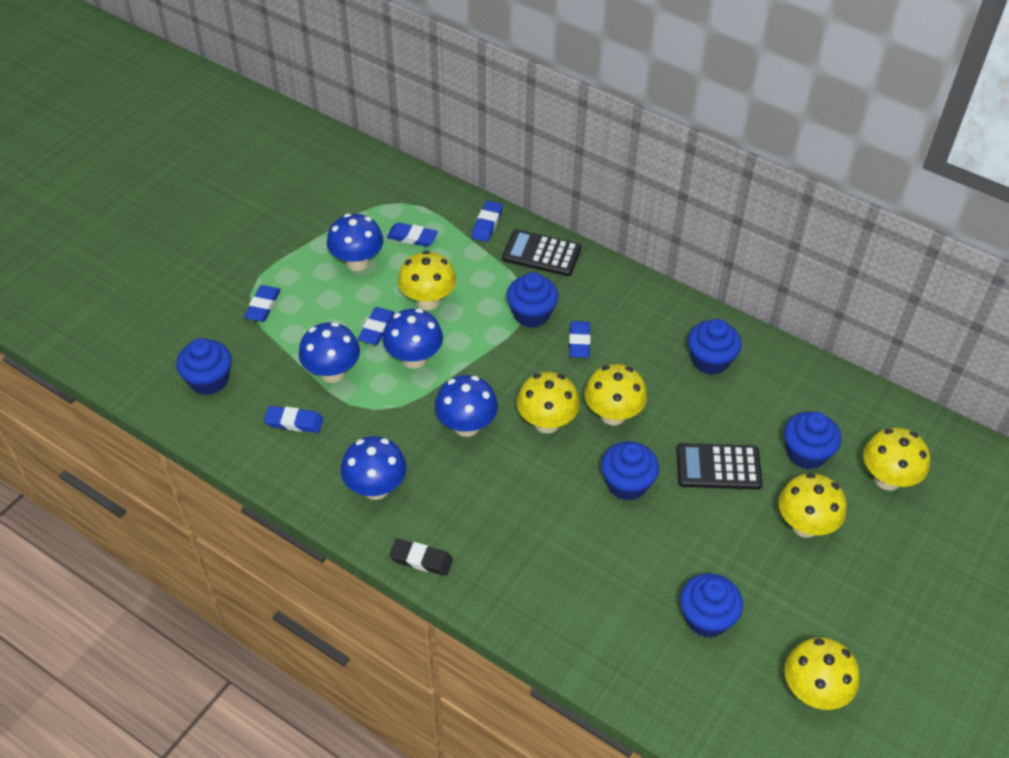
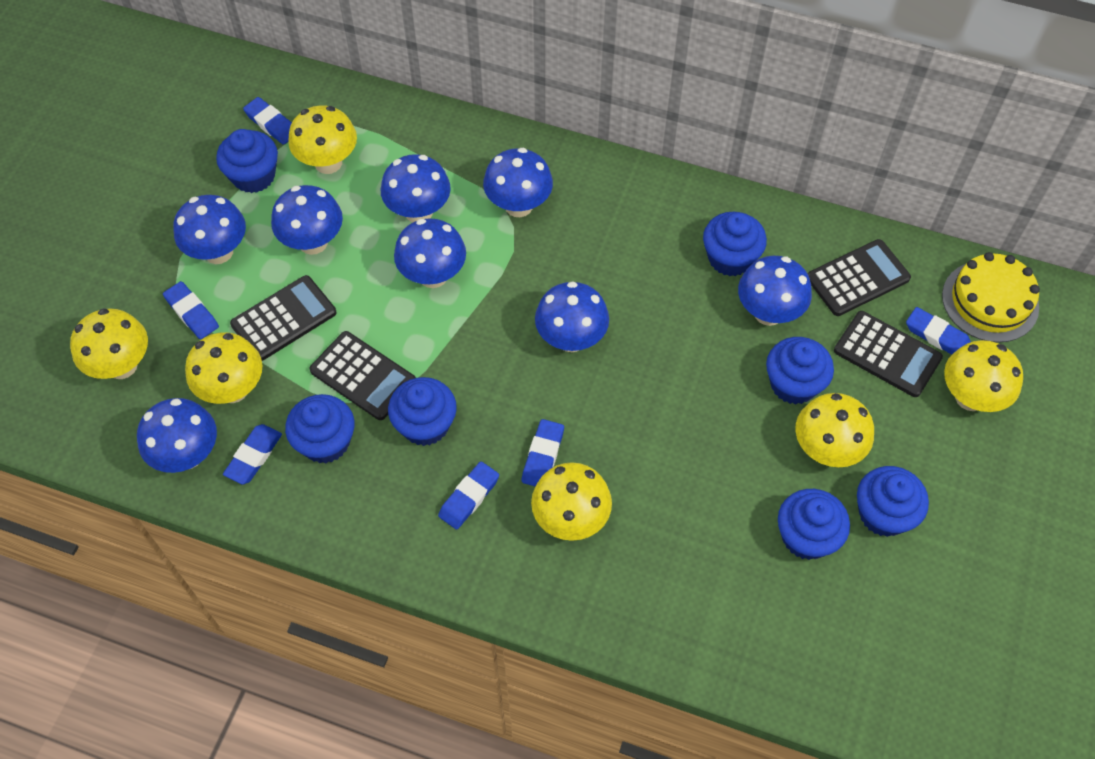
black calculator: [502,229,581,276] [676,443,763,489] = 2 -> [230,275,337,361] [309,331,416,420] [808,239,911,316] [834,311,943,397] = 4
black eraser: [389,539,453,576] = 1 -> none = 0
blue cupcake: [176,338,232,395] [506,272,558,328] [601,441,659,501] [680,573,743,638] [688,319,742,375] [784,412,841,470] = 6 -> [216,129,278,193] [285,394,355,463] [388,377,457,446] [703,212,767,276] [766,337,834,405] [778,489,850,560] [857,466,929,537] = 7
blue mushroom: [299,322,360,383] [327,213,384,271] [341,436,407,500] [382,308,443,369] [435,375,498,437] = 5 -> [137,398,217,473] [173,195,246,264] [271,185,343,255] [381,154,451,222] [394,218,466,288] [483,148,553,217] [535,281,609,352] [738,256,812,326] = 8
yellow cake: none = 0 -> [942,252,1040,343] = 1

